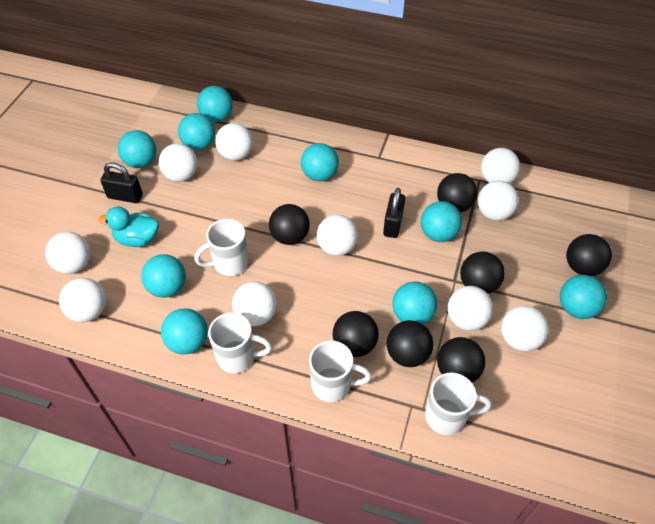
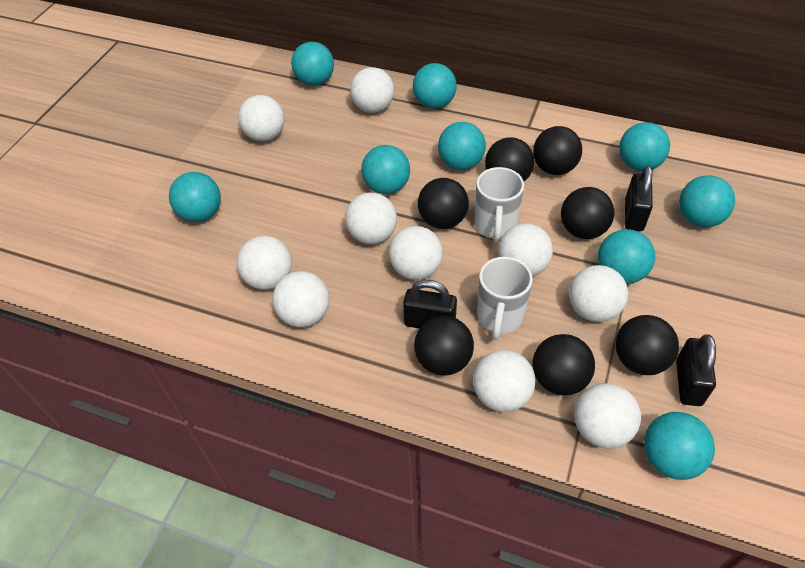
black padlock: [100,163,143,203] [383,188,405,238] = 2 -> [403,280,457,329] [625,166,653,231] [676,334,716,406] = 3
turquoise duck: [98,207,159,247] = 1 -> none = 0
white mug: [194,219,249,276] [208,313,272,373] [309,341,372,402] [425,372,491,435] = 4 -> [475,167,524,242] [477,257,533,340] = 2

